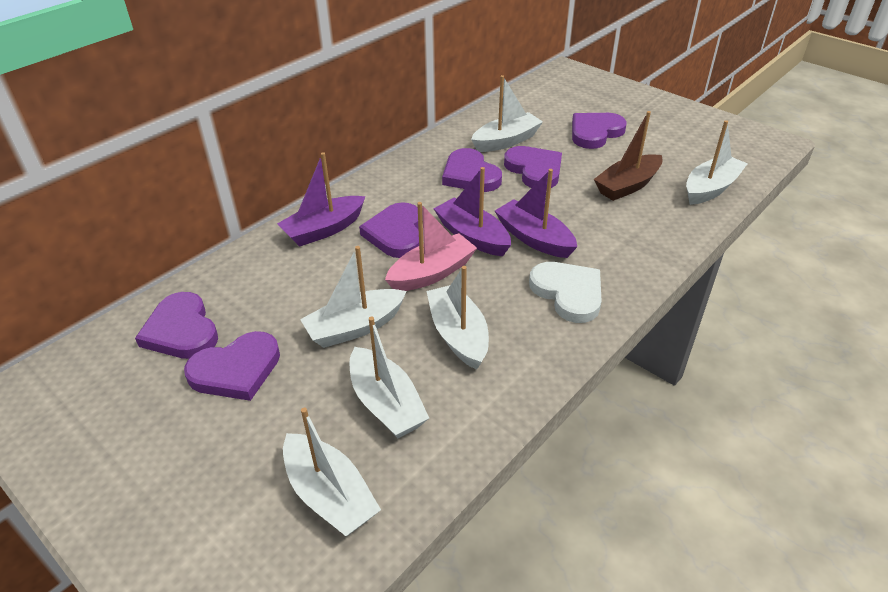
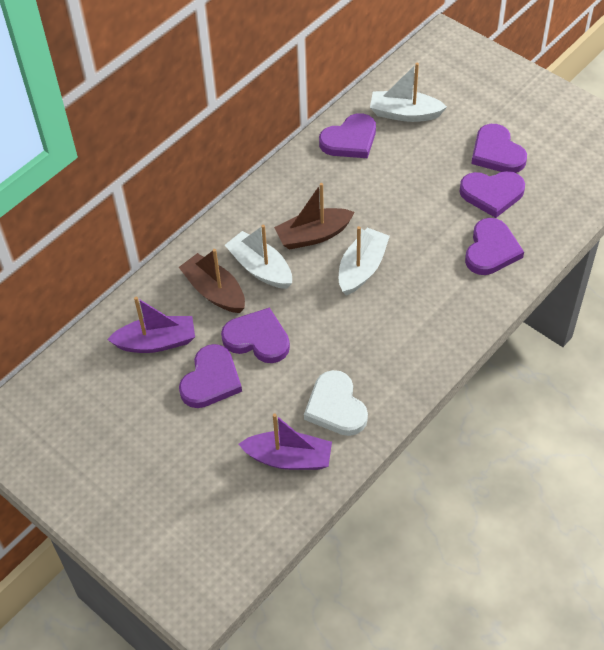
brown boat: [594,111,663,201] = 1 -> [179,249,245,313] [274,183,355,250] = 2
pink boat: [385,202,477,291] = 1 -> none = 0
purple boat: [277,152,365,247] [434,167,511,256] [495,169,577,258] = 3 -> [107,297,195,353] [239,414,332,470] = 2
white boat: [283,407,381,536] [300,246,407,348] [349,316,429,438] [426,266,489,370] [471,75,543,152] [686,120,748,205] = 6 -> [225,225,292,289] [339,226,390,296] [370,63,447,122] = 3

